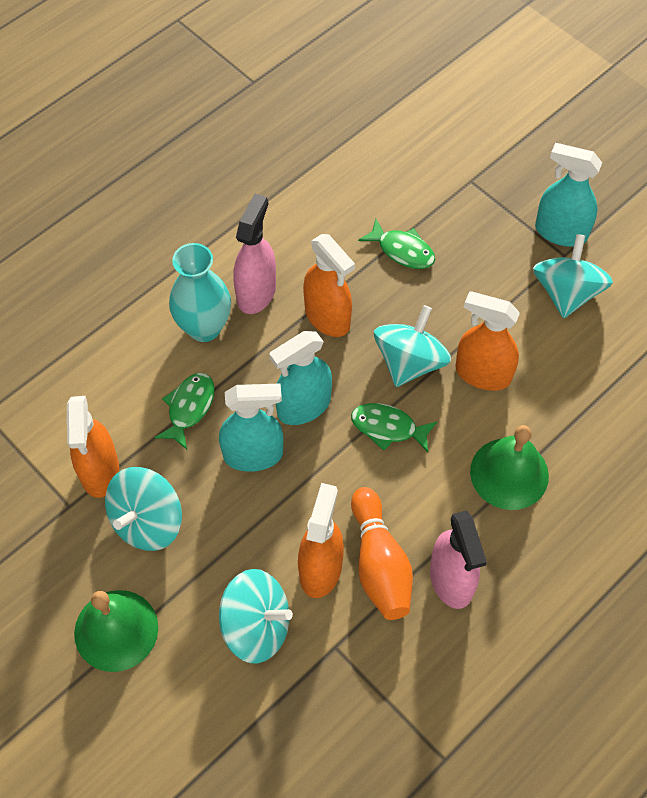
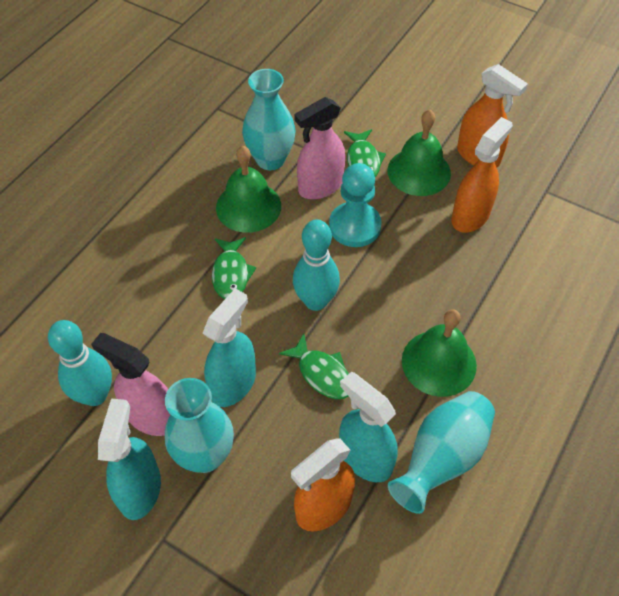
green bell: [74,590,158,672] [470,425,549,510] = 2 -> [216,146,281,233] [387,110,451,196] [402,309,477,397] = 3
orange bowling pin: [351,487,413,620] = 1 -> none = 0
orange spray bottle: [66,396,119,498] [298,483,344,598] [303,234,355,337] [455,291,520,391] = 4 -> [291,438,355,531] [452,117,513,233] [457,64,528,167] = 3
turquoise bowling pin: none = 0 -> [48,320,112,406] [293,219,340,311] = 2
turquoise pawn: none = 0 -> [329,163,381,247] = 1
turquoise spinning top: [105,467,182,551] [219,569,293,663] [374,305,451,387] [533,234,613,318] = 4 -> none = 0
turquoise vase: [169,243,231,342] = 1 -> [165,378,234,473] [242,69,296,170] [388,391,495,514] = 3

